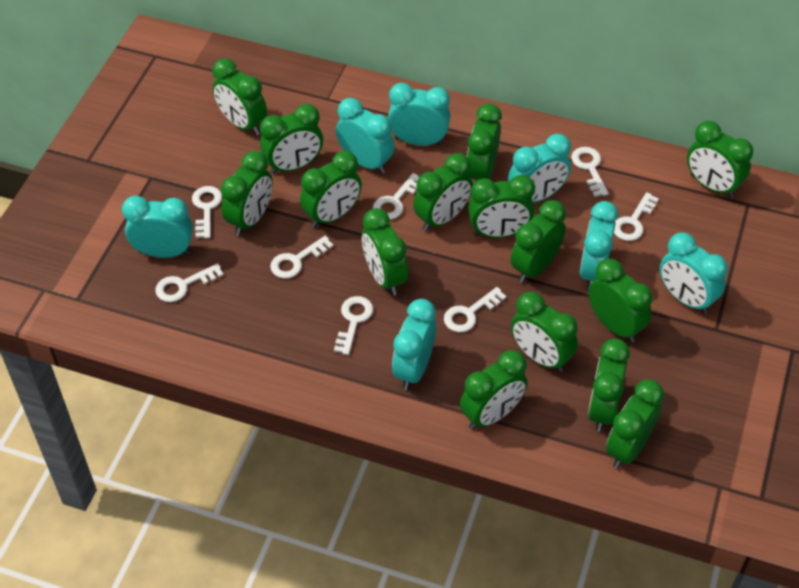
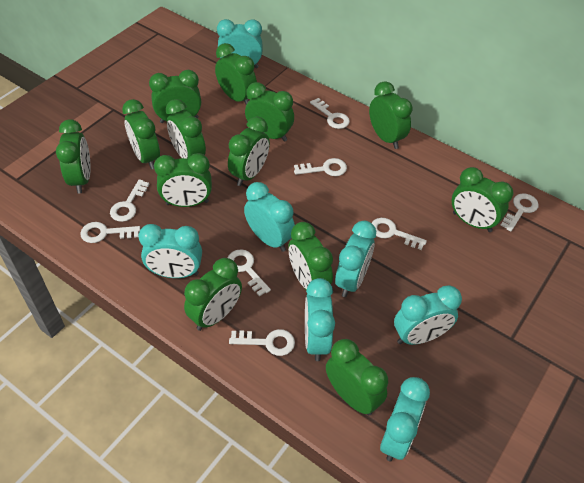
green clock: [212,59,267,135] [221,151,273,236] [260,104,323,174] [300,151,362,228] [362,208,408,296] [413,153,473,232] [460,350,528,430] [467,104,502,181] [468,175,535,238] [511,200,566,283] [511,292,578,372] [588,259,653,343] [588,338,630,432] [606,380,664,469] [687,121,753,198] = 15 -> [56,119,91,193] [122,99,160,170] [149,70,201,123] [154,153,212,207] [166,99,206,158] [184,258,242,331] [215,43,257,105] [228,117,270,186] [245,82,294,142] [288,222,333,290] [326,339,388,415] [369,81,413,149] [452,167,513,232] = 13

